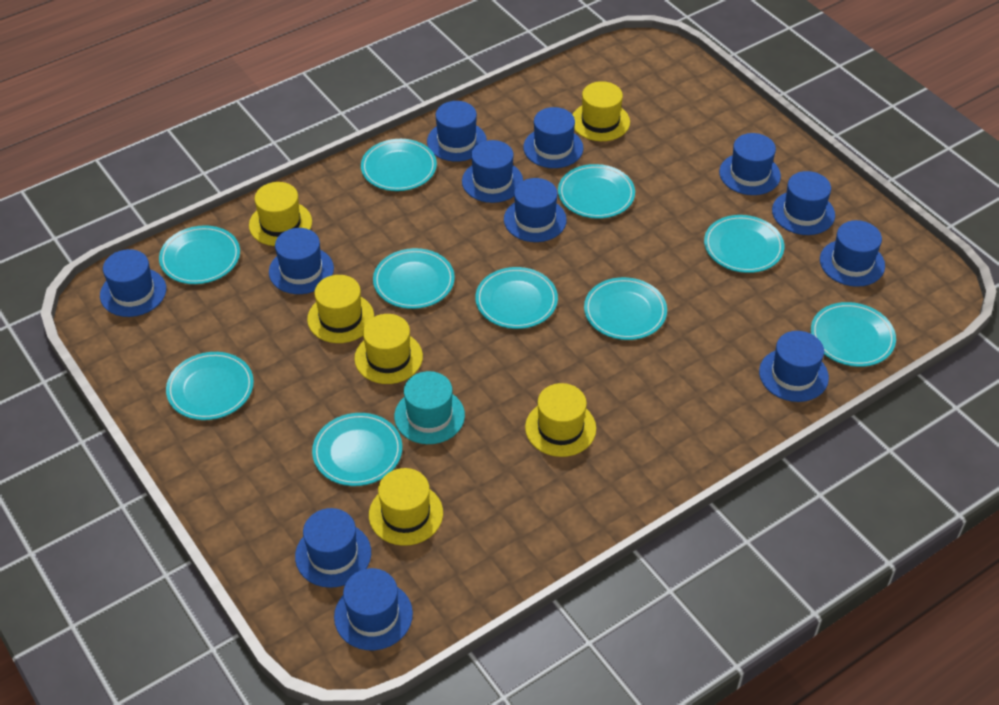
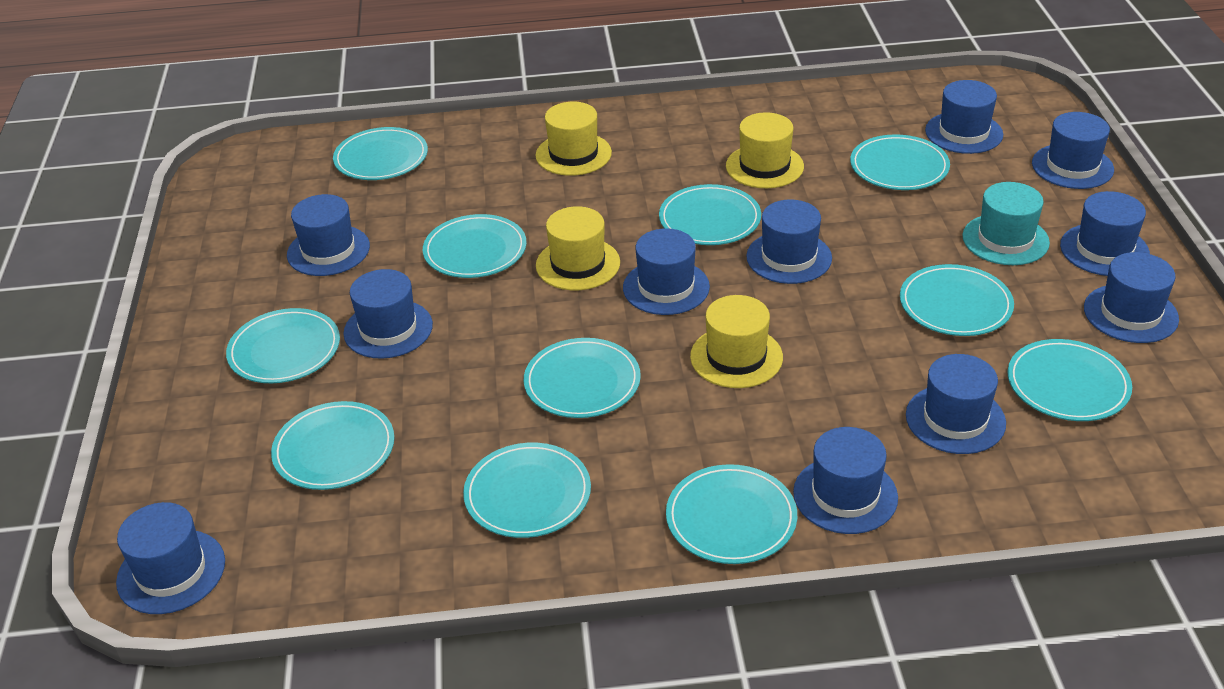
blue hat: [100,249,166,317] [269,228,334,294] [295,508,371,588] [334,568,413,650] [427,101,487,162] [462,140,523,203] [504,178,567,242] [523,107,583,168] [719,133,781,195] [759,331,829,402] [772,171,835,235] [820,220,885,287] = 12 -> [116,502,225,614] [287,194,370,276] [343,269,433,359] [623,228,710,315] [746,199,832,284] [793,427,898,534] [906,354,1006,454] [925,80,1003,154] [1032,112,1114,189] [1060,191,1150,276] [1084,252,1179,343] = 11
turquoise plate: [159,225,240,284] [166,352,254,420] [312,413,402,486] [361,139,437,191] [373,248,455,309] [475,267,558,329] [558,164,635,219] [584,277,667,340] [704,215,784,273] [811,302,896,367] = 10 -> [226,308,340,383] [271,401,395,490] [333,127,428,180] [423,214,526,278] [463,443,591,538] [524,338,641,418] [659,184,761,245] [666,464,797,564] [850,135,950,190] [900,264,1014,336] [1007,339,1132,421] = 11
yellow hat: [249,182,312,246] [307,275,374,343] [354,314,423,384] [369,468,443,546] [525,383,596,457] [573,81,630,141] = 6 -> [536,102,612,176] [536,206,620,290] [690,295,783,388] [726,112,804,188] = 4

